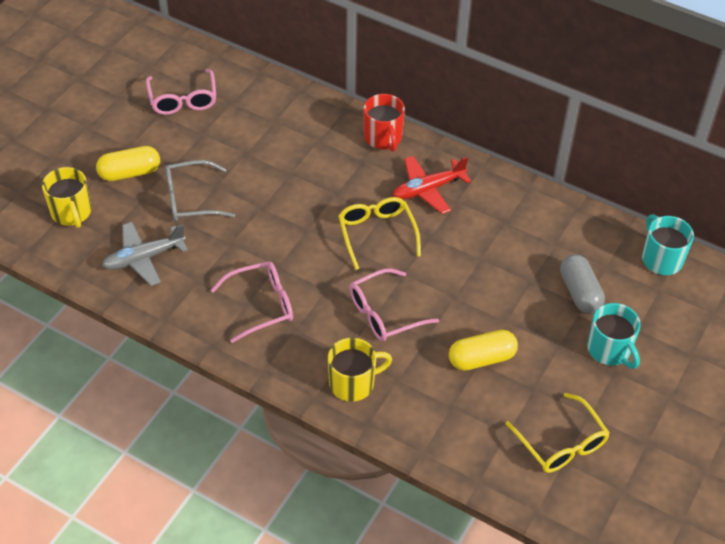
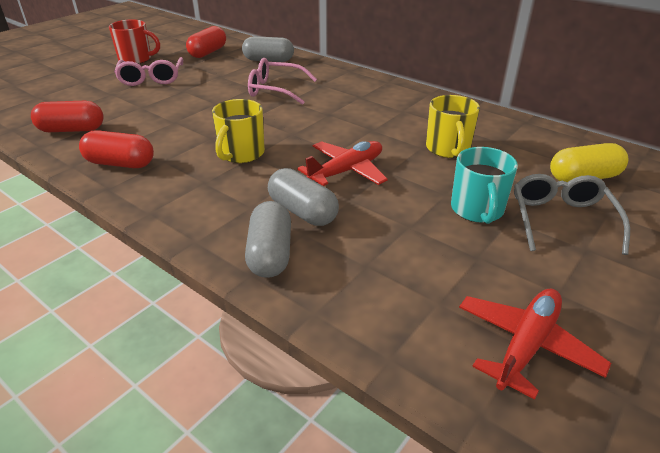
grey capsule: [560,254,605,314] = 1 -> [242,36,294,62] [245,201,291,278] [268,168,339,226] = 3
grey plane: [102,222,188,286] = 1 -> none = 0
pink glasses: [146,69,216,115] [211,261,293,343] [349,268,439,342] = 3 -> [114,57,183,86] [248,58,317,105] = 2
red capsule: none = 0 -> [31,101,104,132] [79,130,154,168] [186,26,226,58] = 3
red plane: [393,156,471,214] = 1 -> [297,141,388,186] [459,289,611,400] = 2
turquoise mug: [587,303,641,369] [642,214,694,275] = 2 -> [451,147,518,224] = 1
yellow capsule: [96,146,160,181] [449,330,518,371] = 2 -> [550,143,628,182] = 1
yellow glasses: [338,197,421,270] [505,393,610,473] = 2 -> none = 0

